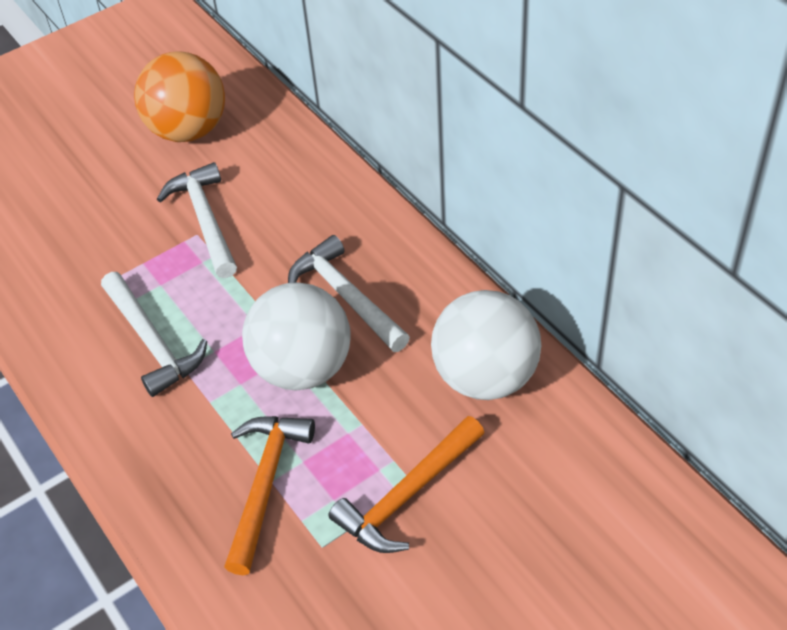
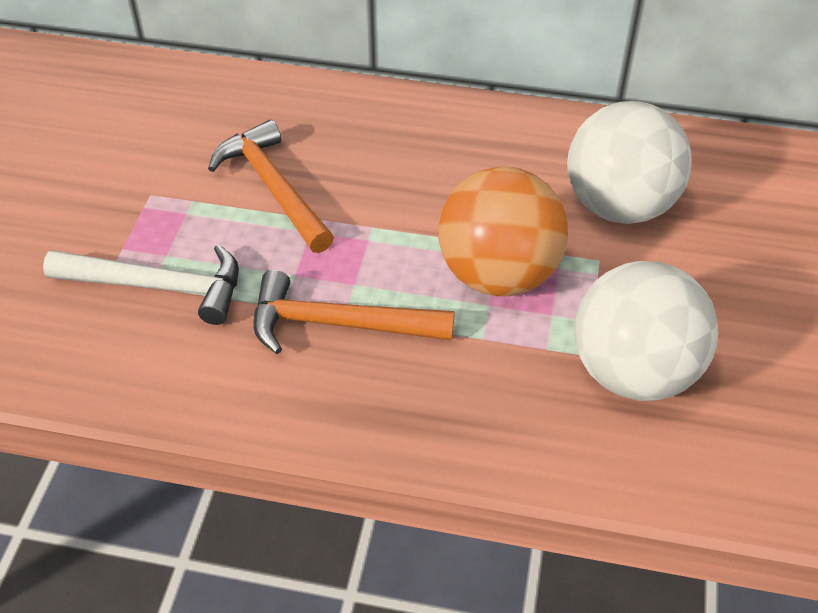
white hammer: [101,272,207,397] [157,162,237,278] [288,235,410,352] = 3 -> [43,244,239,325] = 1

